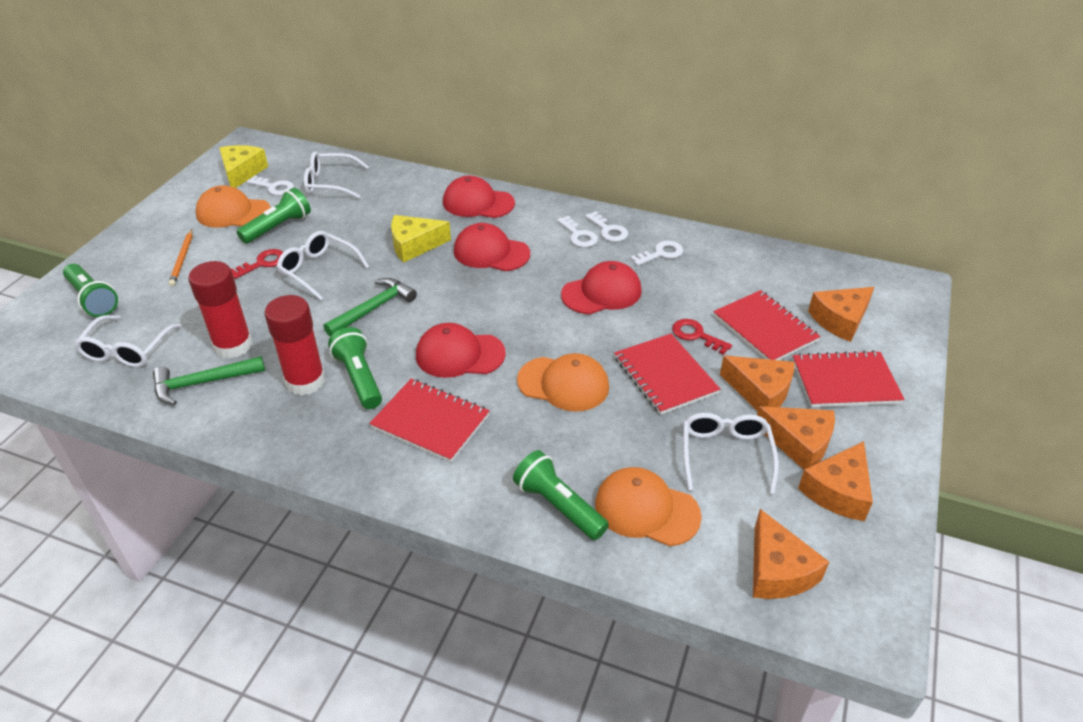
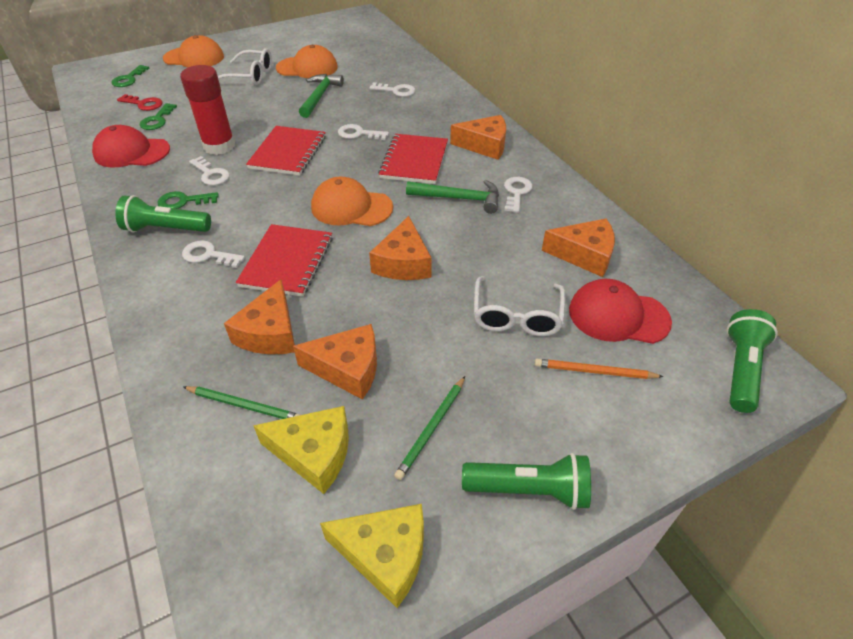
green flashlight: [63,264,118,317] [236,188,311,244] [328,327,382,409] [513,450,609,540] = 4 -> [115,195,211,232] [462,453,591,510] [727,309,778,413] = 3
green key: none = 0 -> [111,65,149,87] [140,103,177,130] [157,191,219,209] = 3
green pencil: none = 0 -> [184,386,301,419] [394,376,465,480] = 2
red cap: [416,323,506,378] [443,176,515,218] [454,223,530,271] [561,261,642,315] = 4 -> [92,125,170,167] [569,279,672,344] = 2
red glue stick: [188,261,253,359] [265,295,325,395] = 2 -> [180,65,235,155] = 1
red key: [231,249,283,279] [672,319,732,355] = 2 -> [117,94,163,111] = 1
red notebook: [369,379,490,462] [614,334,720,415] [713,290,821,360] [792,350,905,407] = 4 -> [236,224,333,297] [246,126,326,176] [378,134,448,184] = 3
white glasses: [74,315,181,367] [277,231,369,300] [304,151,369,199] [683,413,779,494] = 4 -> [218,48,272,85] [474,276,566,336] = 2
white key: [247,175,294,195] [557,216,598,247] [585,211,628,242] [630,241,683,266] = 4 -> [182,240,245,268] [189,156,230,185] [338,124,389,140] [369,82,416,97] [504,177,533,213] = 5

